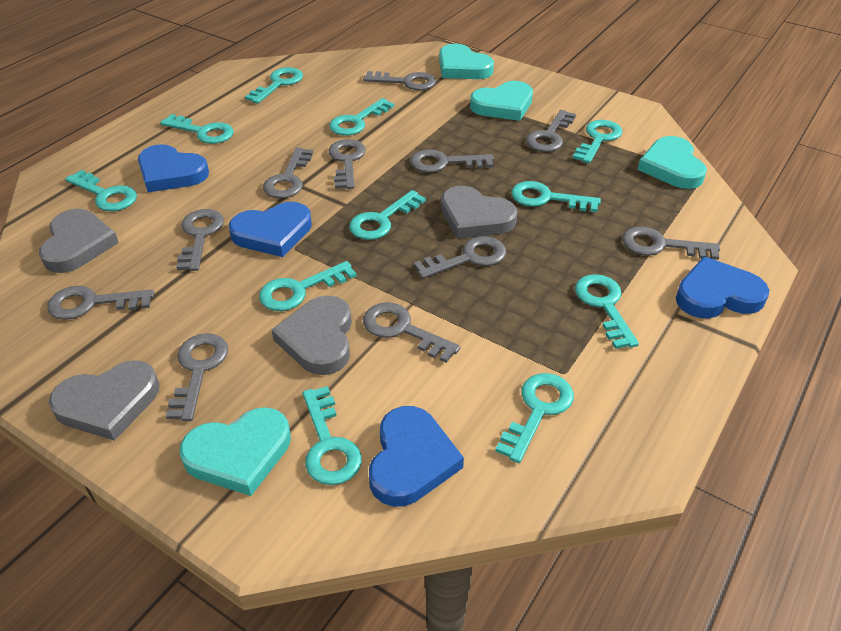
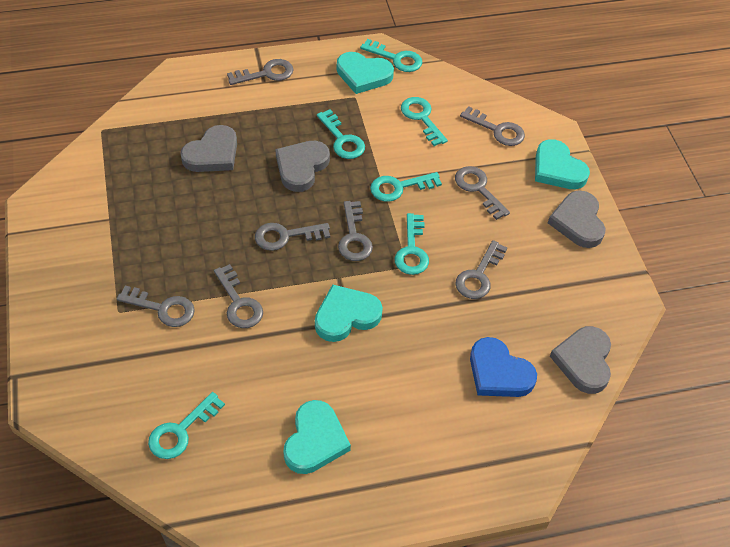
blue heart: [138,144,209,192] [229,202,312,257] [369,406,464,507] [676,257,769,318] = 4 -> [470,337,537,397] = 1
grey key: [47,286,154,320] [166,333,228,421] [176,209,224,271] [263,148,313,198] [329,139,366,189] [363,71,436,90] [363,302,461,363] [410,149,494,173] [414,236,506,279] [526,110,576,152] [622,226,720,260] = 11 -> [117,286,195,327] [214,264,263,328] [227,59,293,85] [255,223,330,251] [338,201,373,261] [455,166,510,220] [455,240,507,299] [460,106,525,146] = 8
turquoise key: [65,170,137,211] [160,114,233,144] [245,67,303,104] [259,261,357,311] [303,386,362,485] [329,98,394,136] [349,190,426,240] [495,373,574,463] [511,181,601,212] [573,120,622,164] [575,274,639,349] = 11 -> [148,392,225,459] [317,109,365,159] [360,39,422,72] [370,172,442,202] [395,213,429,275] [401,97,448,146] = 6

